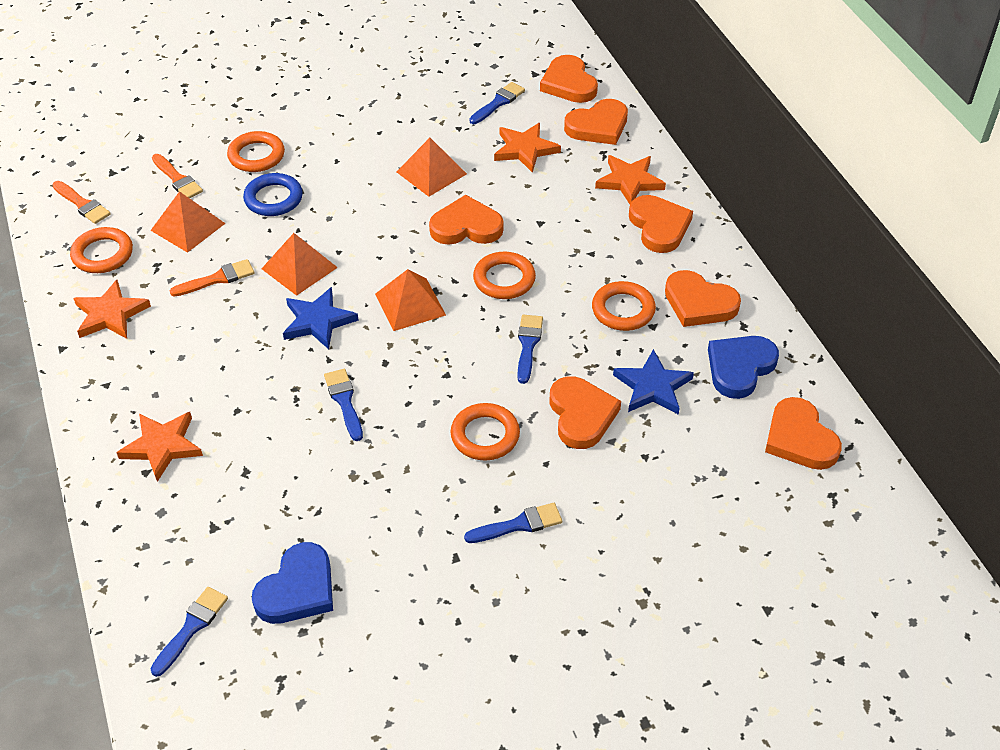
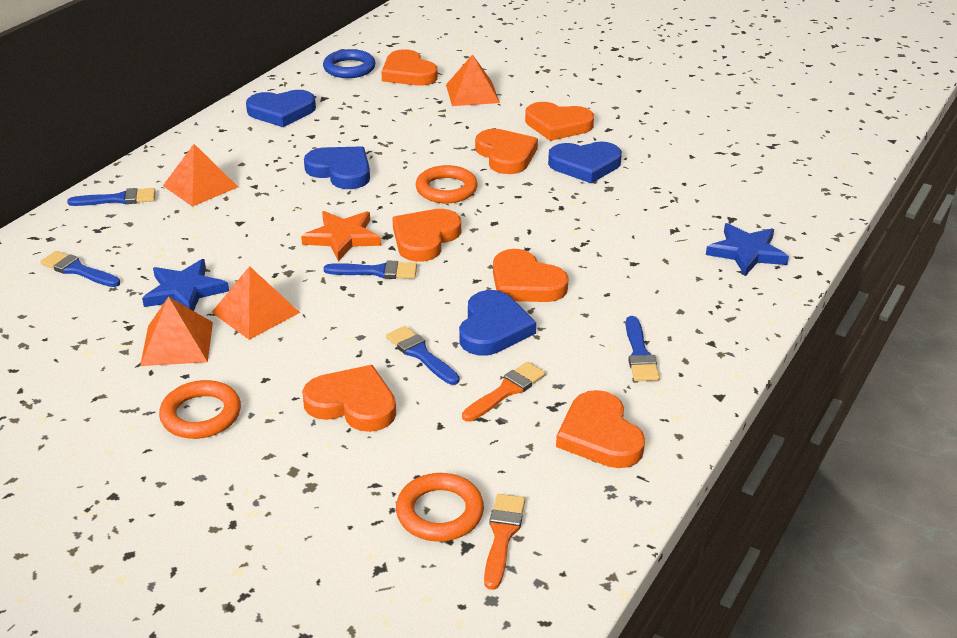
blue heart: [252,542,333,624] [708,336,779,399] = 2 -> [246,90,316,127] [304,146,370,189] [459,290,536,355] [548,142,622,183] = 4
orange brush: [53,181,111,224] [152,154,203,198] [170,259,254,297] = 3 -> [462,362,546,422] [484,494,525,590] = 2
orange ring: [70,227,133,273] [227,131,285,172] [451,403,520,461] [473,252,536,299] [592,281,656,331] = 5 -> [159,380,241,439] [396,473,484,542] [416,165,478,203] = 3
orange star: [73,280,151,339] [116,412,203,482] [494,123,561,173] [595,155,666,204] = 4 -> [301,211,381,261] = 1

